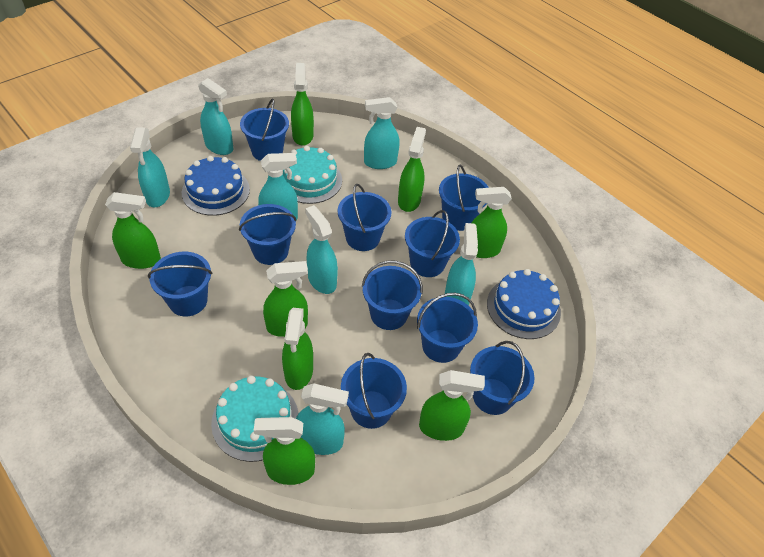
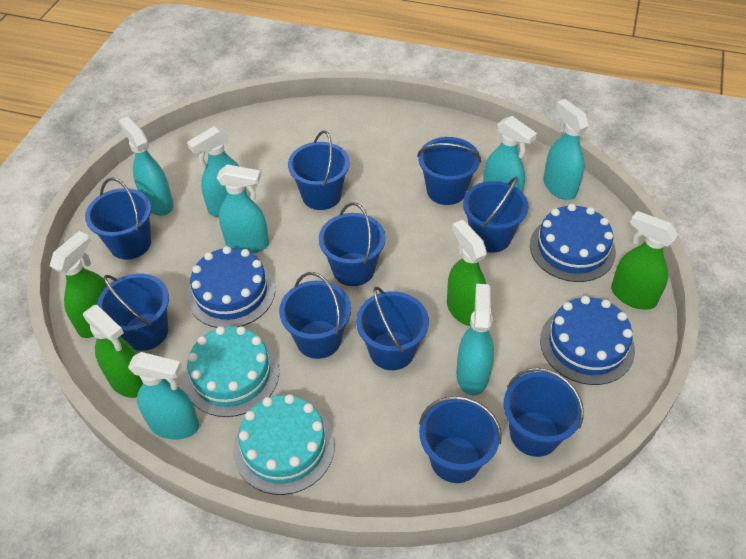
blue cake: [182,156,250,216] [487,269,561,339] = 2 -> [187,246,275,328] [530,204,616,282] [540,296,635,385] = 3
green spray bottle: [105,192,161,269] [254,417,315,485] [263,261,308,337] [282,308,313,390] [291,63,314,146] [398,127,426,212] [419,370,485,441] [471,187,512,258] = 8 -> [50,231,107,338] [83,305,143,398] [447,220,487,326] [611,211,678,310] = 4

